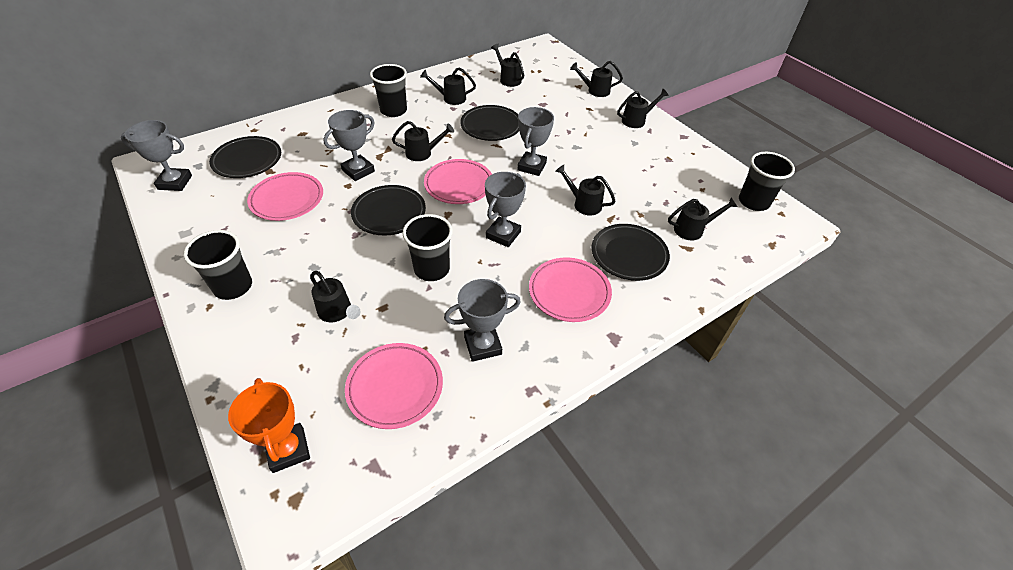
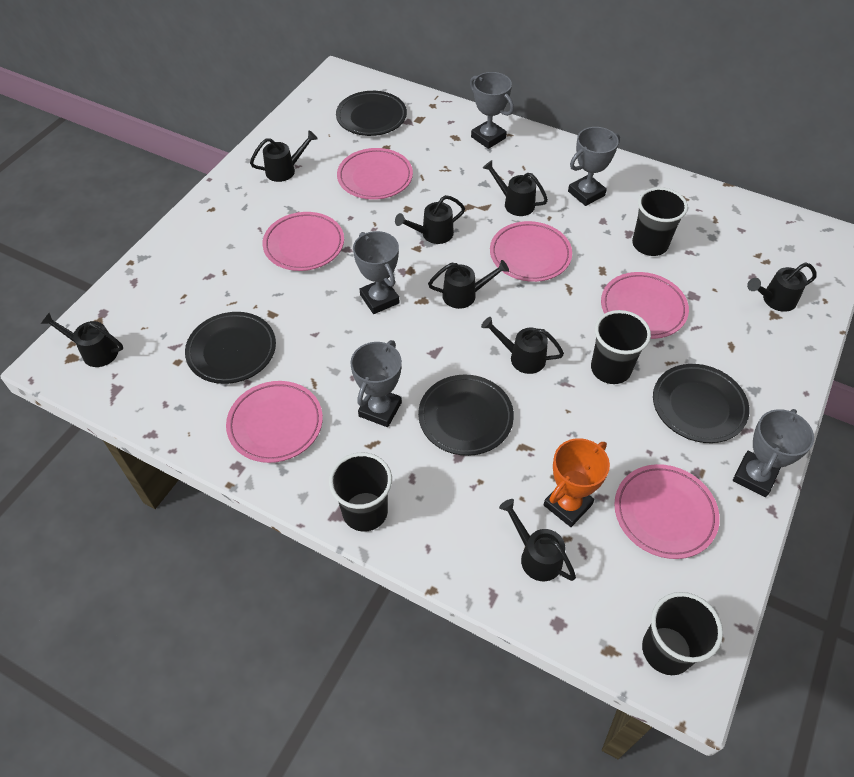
pink plate: [247,172,323,221] [345,343,443,429] [424,159,492,204] [529,258,612,322] = 4 -> [226,381,323,463] [263,212,344,271] [337,148,413,200] [490,221,572,282] [601,272,689,339] [614,464,720,559] = 6

